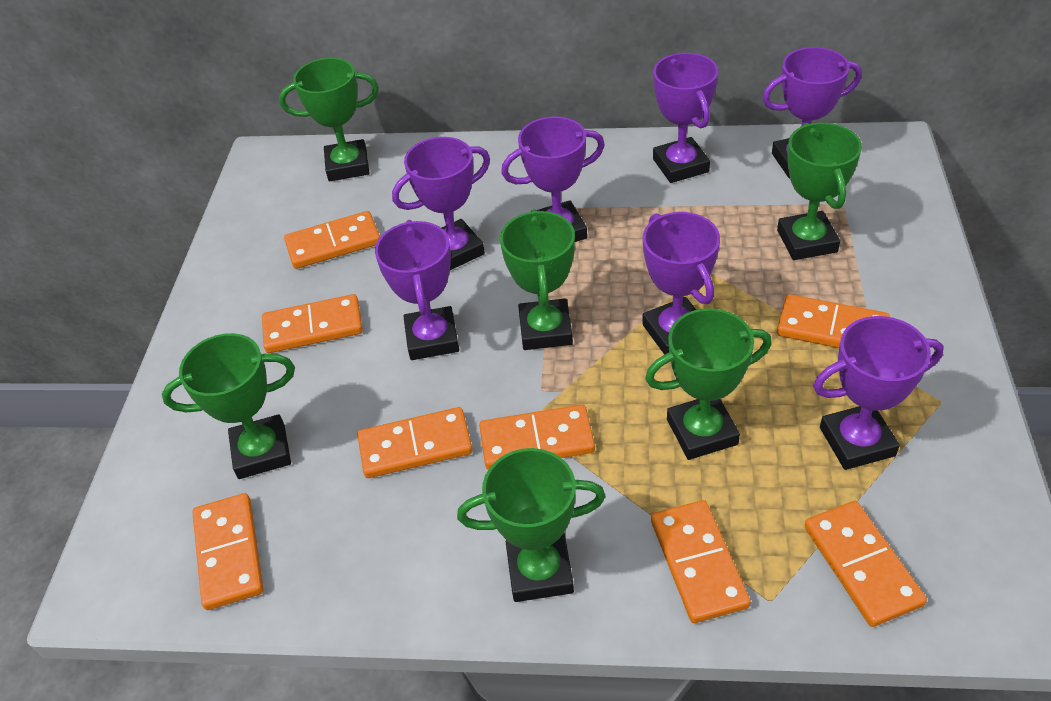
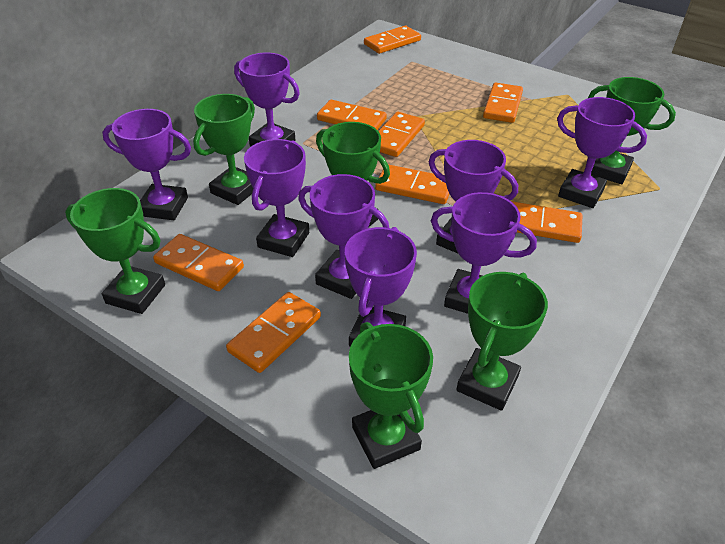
purple trophy: [375,220,459,360] [392,137,490,270] [501,116,605,242] [642,212,720,355] [653,53,719,183] [763,47,862,178] [813,316,944,470] = 7 -> [102,109,191,220] [234,53,300,147] [244,139,309,257] [298,174,389,299] [345,227,417,347] [429,140,518,253] [431,192,537,314] [557,97,647,208] = 8

